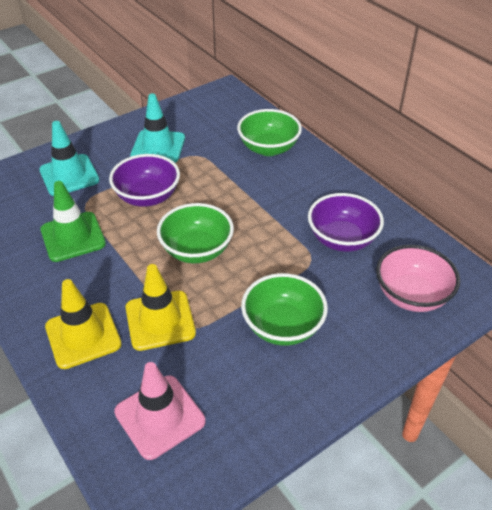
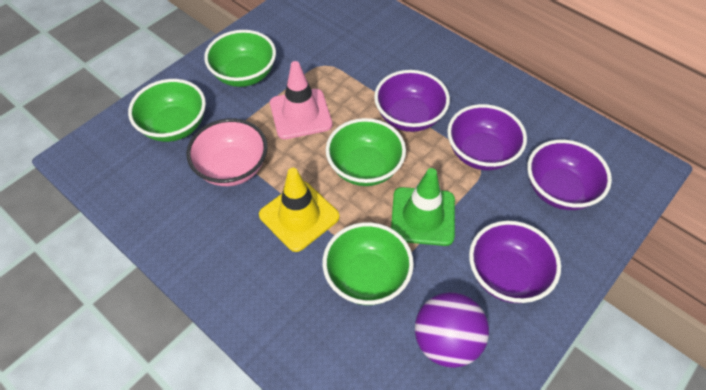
green bowl: [157,203,234,263] [237,109,302,156] [241,273,328,346] = 3 -> [128,79,206,142] [204,30,276,87] [323,222,414,305] [326,118,406,186] = 4
purple ball: none = 0 -> [415,292,489,368] = 1
purple bowl: [109,154,180,207] [308,193,384,252] = 2 -> [374,70,450,132] [447,104,527,170] [469,221,561,303] [527,139,612,210] = 4
turquoise traffic cone: [39,121,100,196] [130,93,185,163] = 2 -> none = 0
yellow traffic cone: [45,279,122,369] [125,264,196,351] = 2 -> [259,168,339,252] = 1

